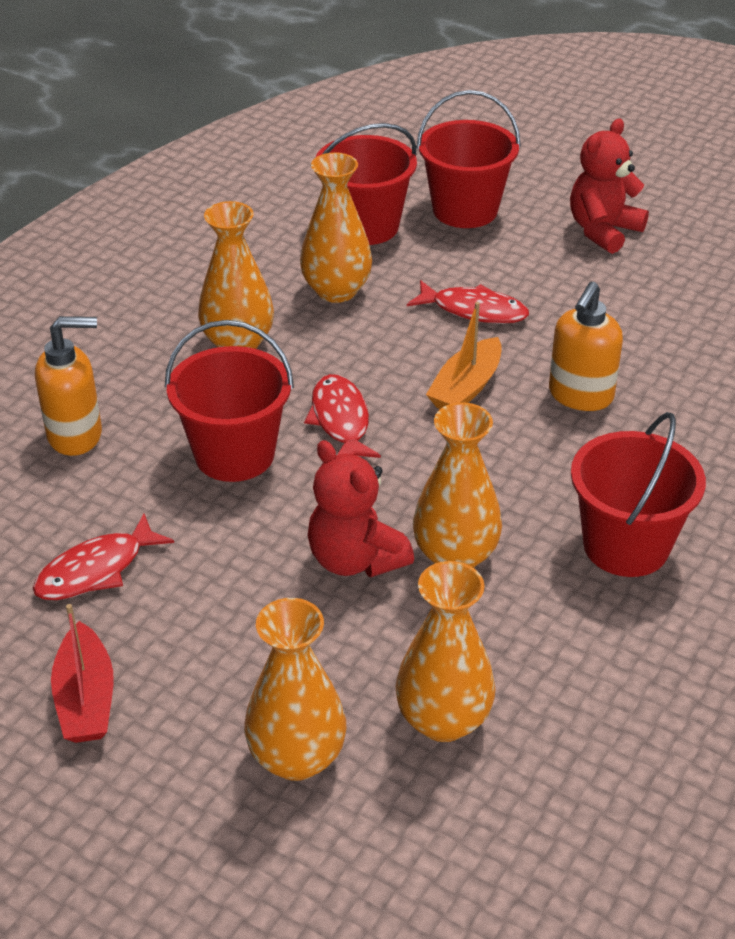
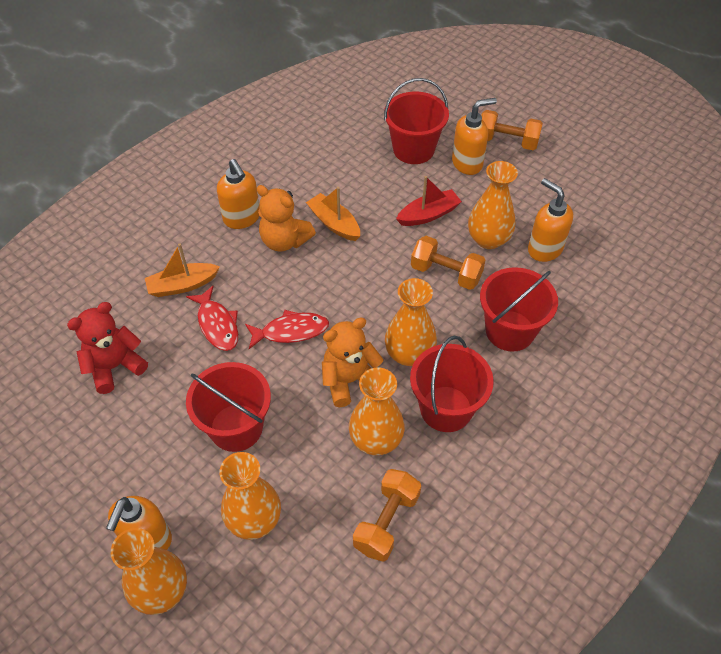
orange boat: [426,302,502,409] = 1 -> [145,243,220,297] [306,187,360,241] = 2
orange dumbbell: none = 0 -> [353,469,421,562] [411,236,485,290] [481,110,543,150] = 3
orange soap dispenser: [35,316,102,456] [549,282,623,411] = 2 -> [106,496,172,550] [217,159,259,229] [452,98,497,175] [528,178,573,262] = 4
orange teddy bear: none = 0 -> [257,185,316,252] [322,317,384,407] = 2
red fish: [33,514,174,600] [304,374,381,458] [407,280,529,324] = 3 -> [186,286,238,351] [245,310,329,349] = 2
red teddy bear: [308,440,414,577] [570,119,649,254] = 2 -> [67,302,148,394] = 1

